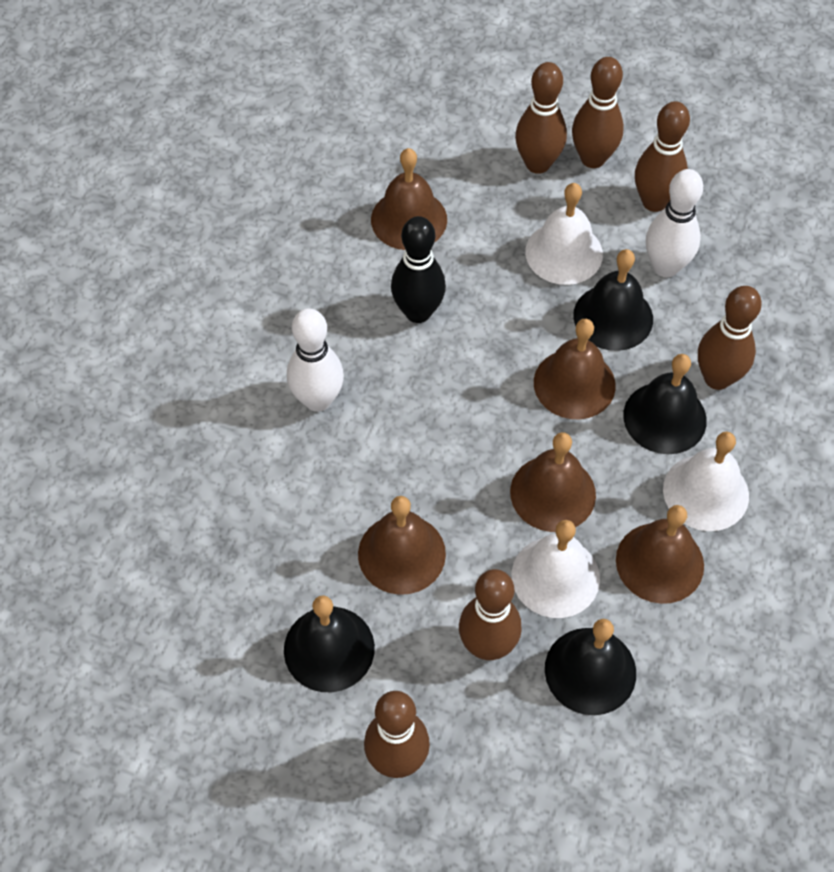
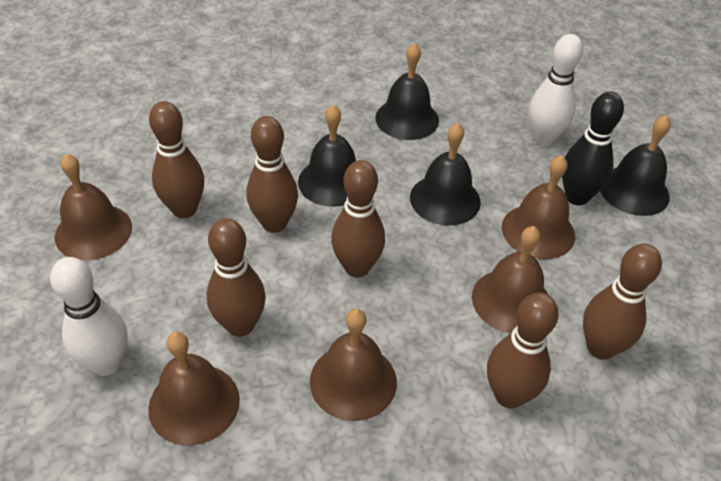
white bell: [512,520,600,618] [525,183,603,285] [663,431,749,531] = 3 -> none = 0

